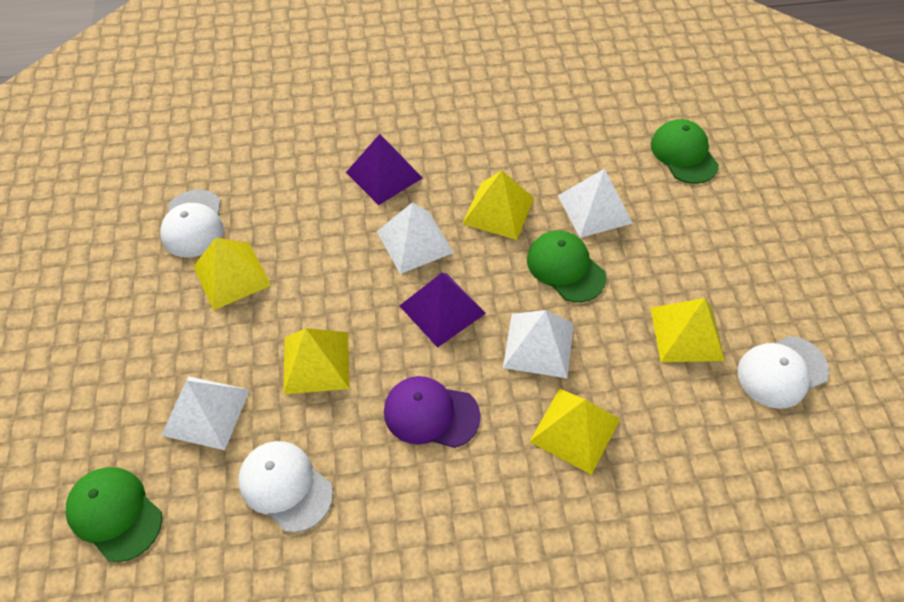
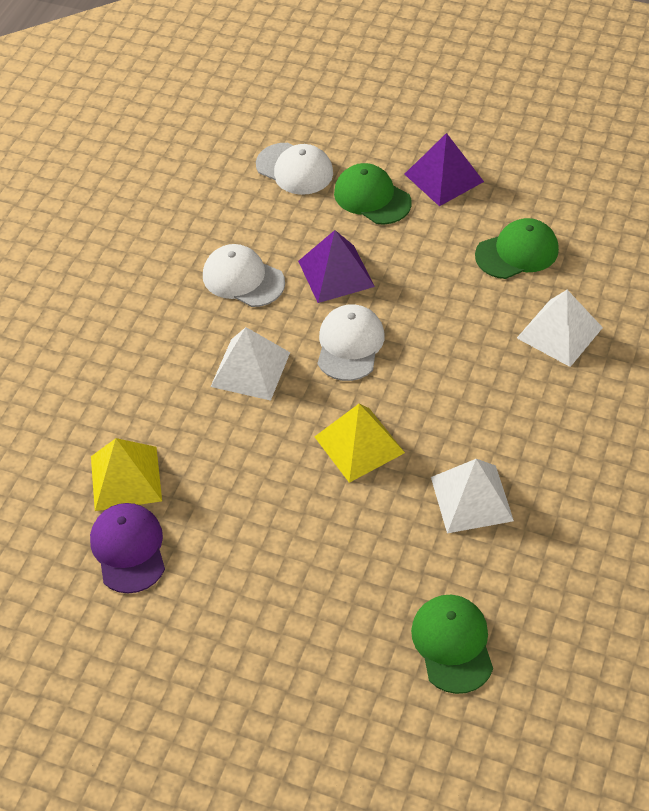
white pyramid: [161,376,250,450] [377,203,454,274] [503,310,574,378] [557,169,633,238] = 4 -> [211,327,290,401] [431,459,514,533] [517,290,603,367] = 3
yellow pyramid: [193,238,271,311] [283,328,350,395] [462,170,534,240] [529,389,620,475] [651,298,725,362] = 5 -> [91,438,162,511] [315,404,405,483] = 2

